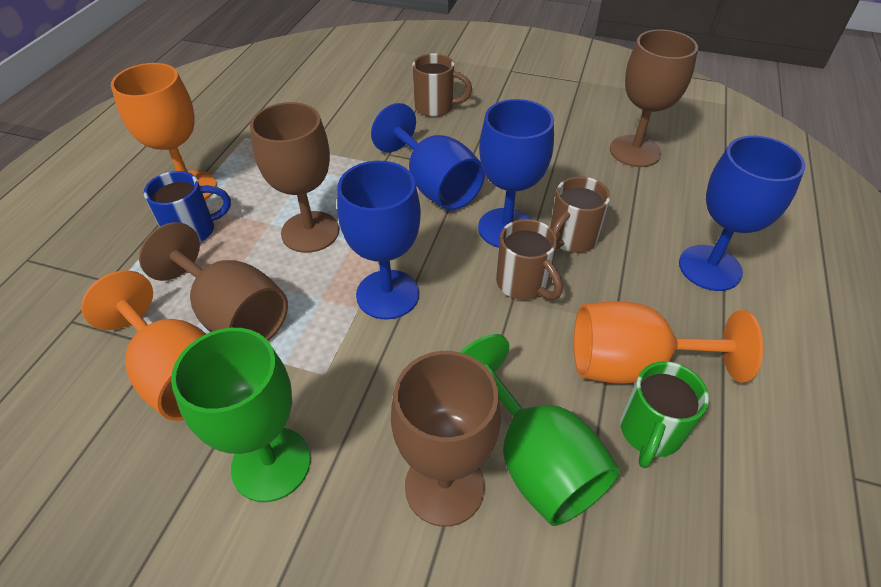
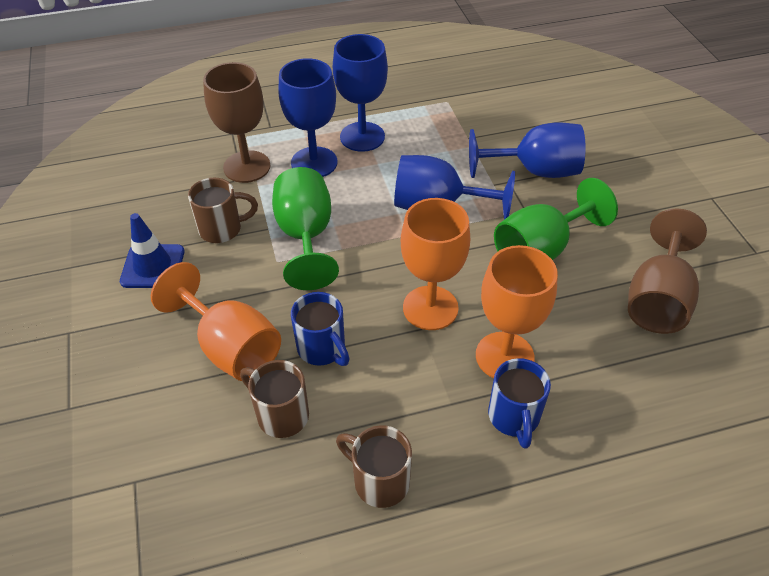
blue mug: [144,171,231,243] = 1 -> [291,292,350,366] [488,358,551,449] = 2
blue traffic cone: none = 0 -> [120,213,184,288] = 1
brown goblet: [139,222,288,341] [250,102,339,253] [391,351,501,527] [610,29,698,167] = 4 -> [203,62,270,183] [628,208,707,334] = 2
green mug: [620,361,709,468] = 1 -> none = 0

